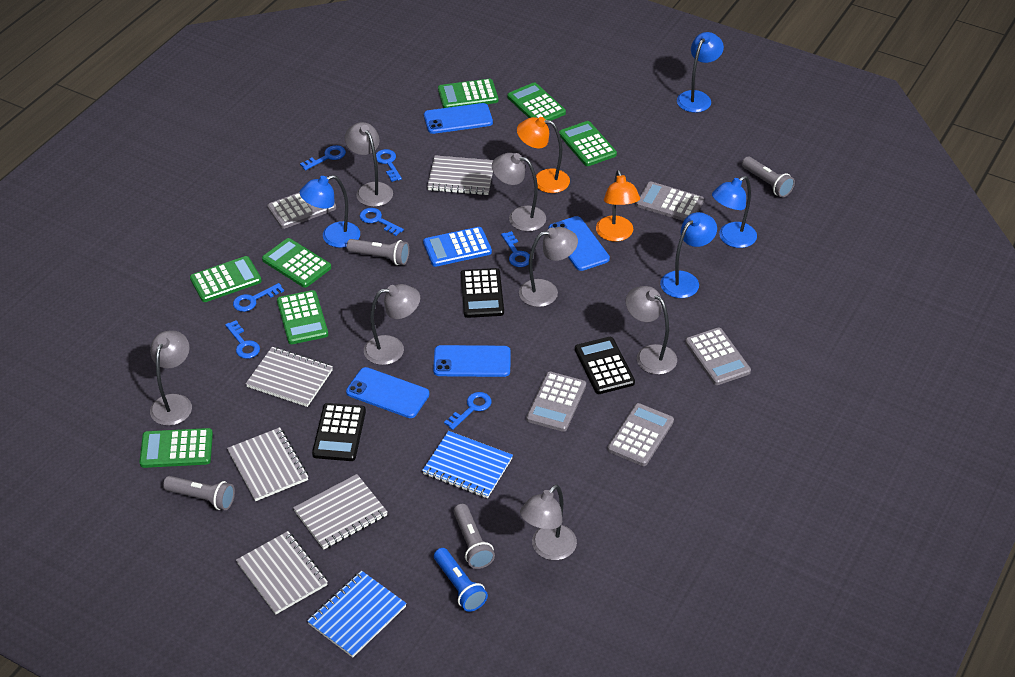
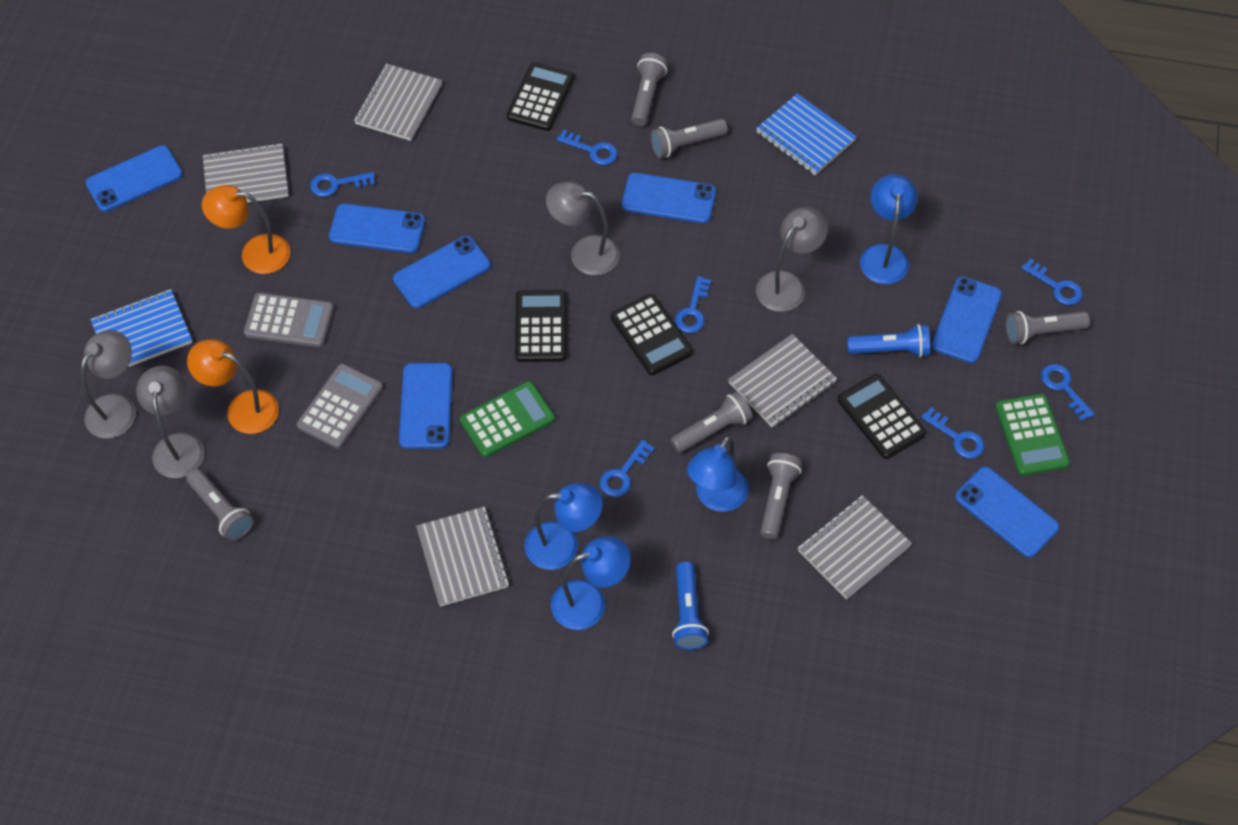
black calculator: [312,403,366,461] [461,268,504,318] [575,337,635,394] = 3 -> [507,62,575,131] [515,290,567,362] [611,294,693,375] [838,374,926,459] = 4
blue calculator: [423,227,492,267] = 1 -> none = 0
blue flashlight: [434,548,488,612] = 1 -> [672,562,709,650] [847,324,930,357] = 2
blue phone: [346,367,429,418] [424,103,493,134] [433,345,511,377] [549,216,610,271] = 4 -> [86,145,183,212] [329,204,425,253] [393,236,491,308] [399,363,452,449] [622,173,716,223] [932,276,1002,363] [955,466,1059,558] = 7
green calculator: [139,428,213,468] [190,256,262,302] [262,238,331,288] [277,290,328,344] [438,79,498,108] [507,82,566,121] [559,121,617,166] = 7 -> [460,381,555,457] [995,394,1070,476] = 2
grey calculator: [267,192,336,229] [526,371,586,432] [607,403,674,466] [636,181,704,221] [685,328,751,385] = 5 -> [244,293,334,347] [297,364,383,449] = 2
grey flashlight: [163,476,235,510] [347,239,409,265] [453,504,495,569] [742,157,795,197] = 4 -> [187,469,254,541] [631,53,668,126] [651,119,728,158] [671,391,753,453] [760,453,802,539] [1006,311,1090,344] = 6
grey lamp: [150,330,192,426] [345,122,393,207] [364,284,420,365] [492,153,546,231] [519,227,578,307] [520,484,577,560] [626,286,677,375] = 7 -> [81,330,136,438] [136,366,205,478] [546,182,620,275] [756,207,828,312] = 4

